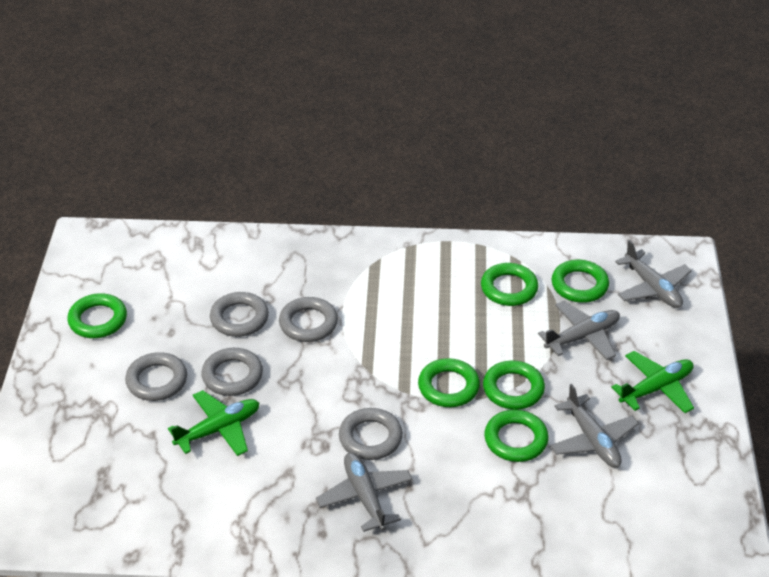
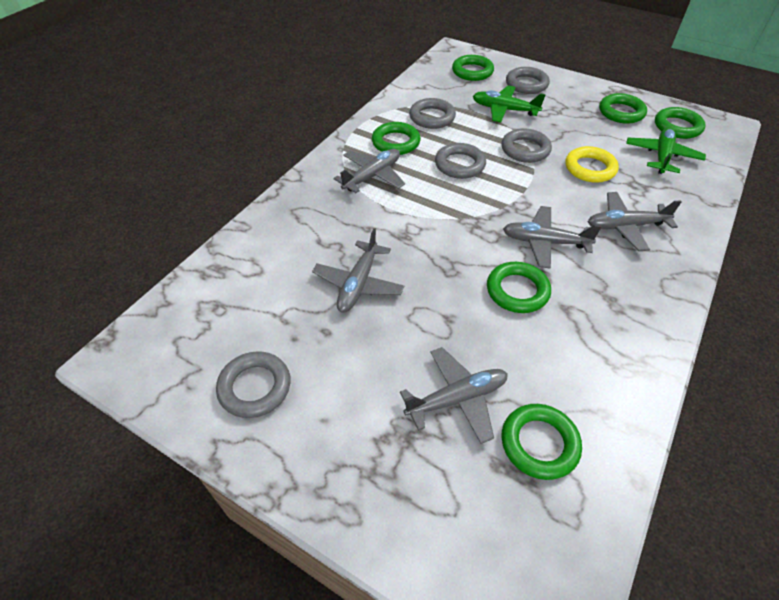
grey plane: [316,452,412,532] [538,301,620,360] [550,384,639,468] [615,240,692,308] = 4 -> [312,228,404,313] [334,149,405,193] [400,347,508,444] [503,206,601,269] [588,192,682,251] = 5
yellow ring: none = 0 -> [565,146,619,183] = 1

